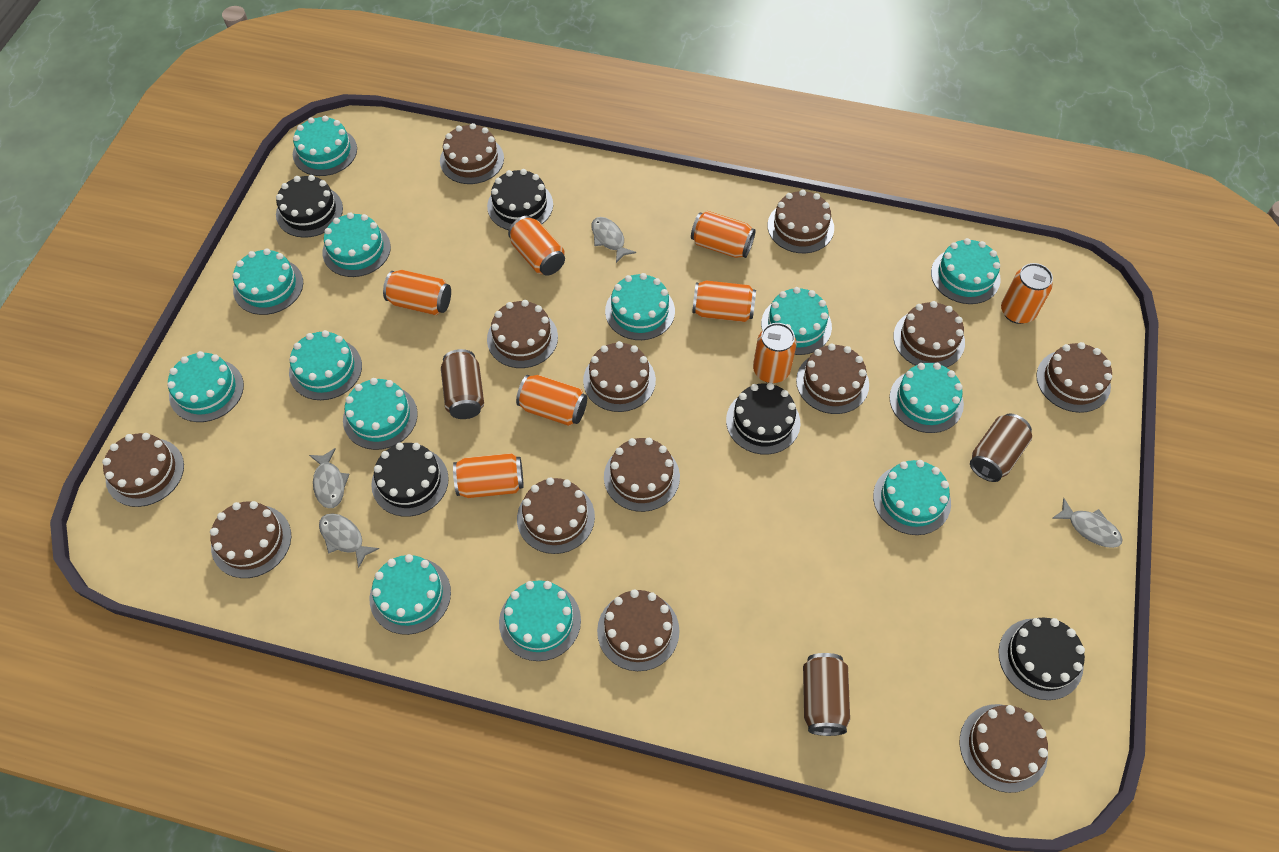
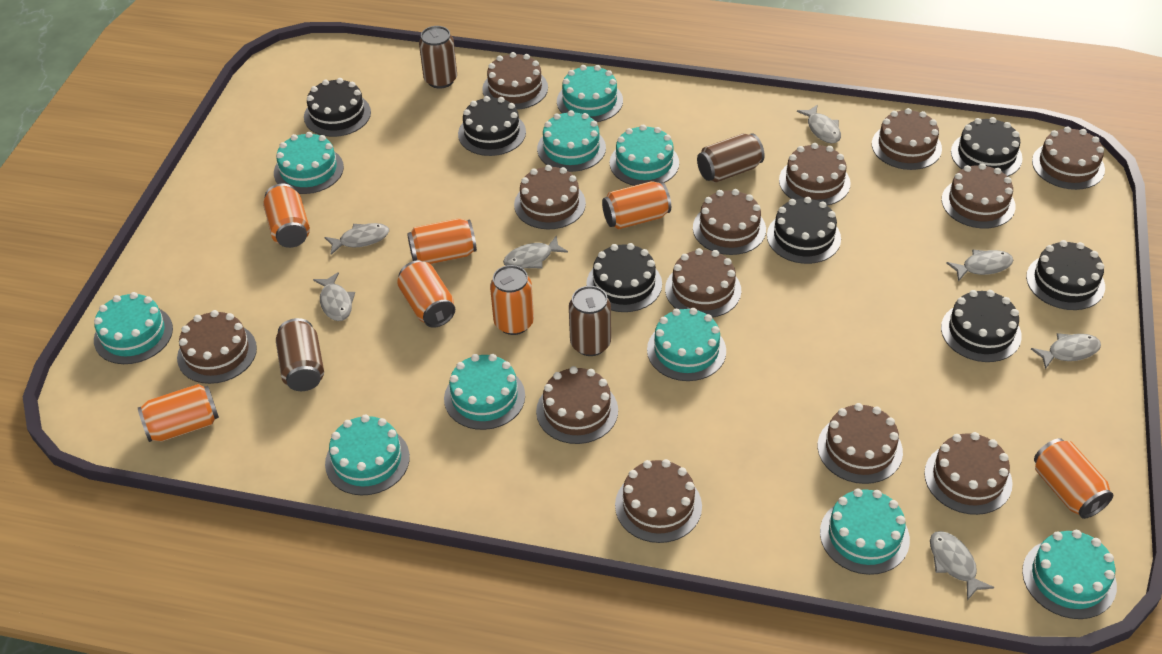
black cake: [276,175,343,238] [371,443,449,517] [487,169,553,230] [726,383,800,454] [998,617,1085,700] = 5 -> [304,78,371,137] [458,96,526,156] [586,243,662,312] [767,197,841,264] [941,290,1022,362] [951,117,1023,177] [1026,240,1105,310] = 7
brown can: [441,349,484,419] [803,653,850,736] [970,414,1032,482] = 3 -> [276,318,324,391] [419,26,457,89] [569,286,611,356] [697,133,765,183] = 4
grey fish: [309,448,350,508] [319,513,379,568] [591,217,636,263] [1052,498,1123,548] = 4 -> [313,272,355,321] [324,223,389,255] [503,235,568,269] [797,104,841,143] [930,531,994,600] [946,250,1013,281] [1031,333,1101,369] = 7
orange can: [383,270,451,315] [453,453,524,498] [508,216,565,276] [516,375,587,426] [691,211,755,258] [692,280,756,322] [753,323,797,383] [1001,263,1053,324] = 8 -> [138,384,219,442] [263,184,310,248] [397,260,455,328] [407,218,477,264] [490,265,534,335] [602,181,671,229] [1034,438,1113,519] = 7
turquoise cake: [167,351,244,422] [232,248,303,315] [289,330,362,400] [293,116,357,176] [323,212,391,277] [343,378,418,450] [370,554,451,635] [499,580,581,661] [605,273,675,340] [761,287,832,355] [873,460,951,535] [889,363,964,433] [931,238,1001,304] = 13 -> [94,292,173,364] [274,132,344,194] [325,415,410,495] [444,354,525,430] [537,110,606,172] [557,65,623,122] [610,125,679,186] [647,308,726,381] [820,488,910,575] [1022,530,1117,619] = 10

